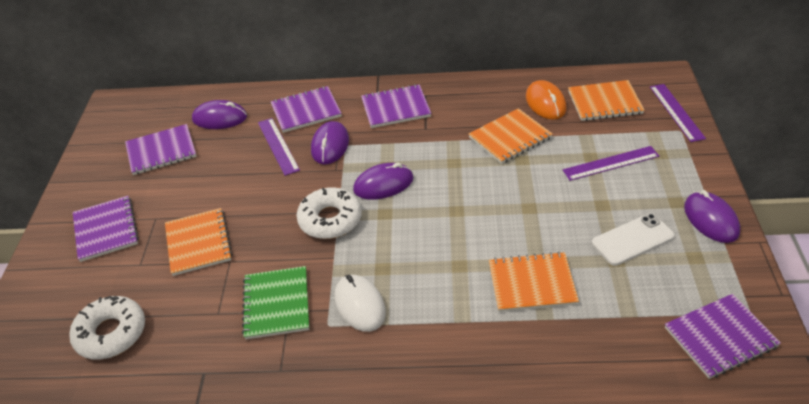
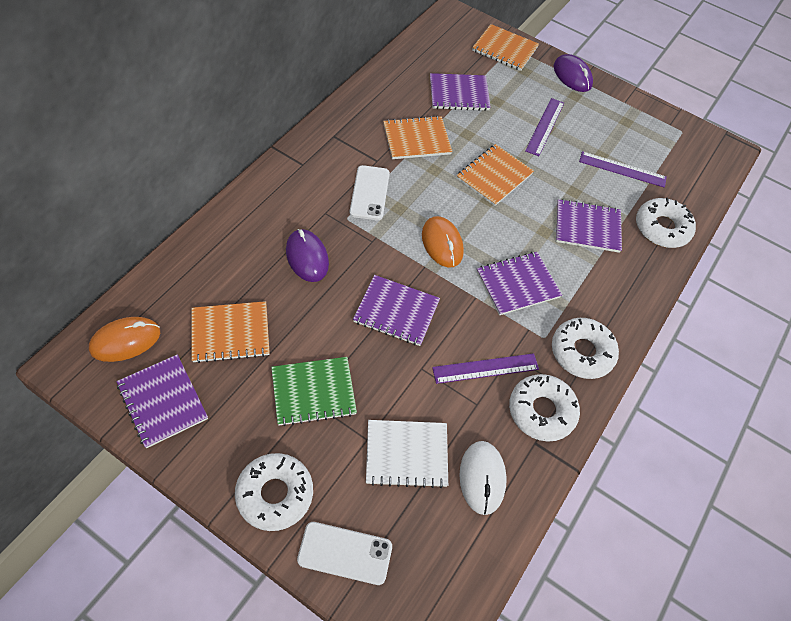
orange mouse: [526,80,566,120] = 1 -> [89,317,160,362] [422,216,464,268] = 2
purple mouse: [192,100,247,129] [311,121,349,165] [353,163,414,200] [684,190,740,243] = 4 -> [286,229,329,282] [554,54,593,92] = 2
white donut: [69,296,145,360] [297,187,362,239] = 2 -> [235,453,313,531] [509,374,580,442] [552,318,619,379] [636,198,696,248] = 4
white notebook: none = 0 -> [366,420,448,488] = 1
white phone: [592,213,675,266] = 1 -> [297,522,392,585] [350,165,390,220] = 2

